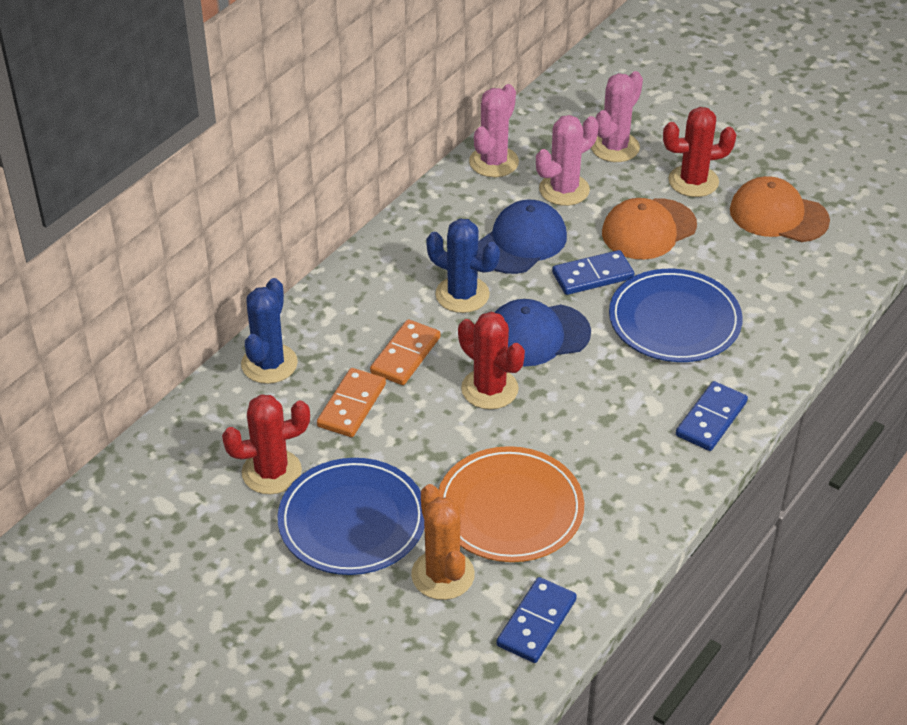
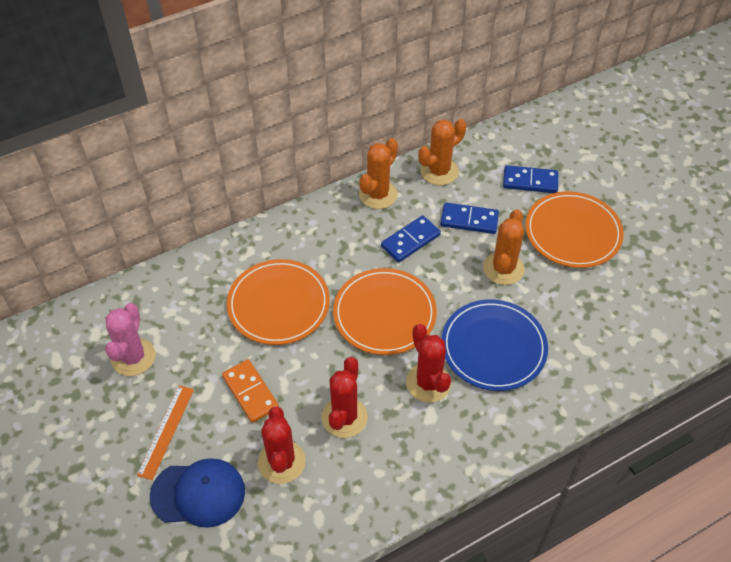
blue cactus: [241,278,298,384] [426,219,500,313] = 2 -> none = 0
blue cap: [478,200,567,274] [494,299,591,366] = 2 -> [150,458,245,528] = 1
blue plate: [278,458,424,575] [609,269,743,362] = 2 -> [442,299,548,391] = 1
orange cactus: [411,484,475,600] = 1 -> [359,138,398,209] [418,119,466,185] [483,209,525,285] = 3
orange cap: [602,198,697,259] [730,176,830,242] = 2 -> none = 0
orange domino: [317,368,386,437] [370,319,440,385] = 2 -> [222,360,279,423] = 1
orange plate: [438,446,584,562] = 1 -> [227,259,330,345] [333,268,437,355] [525,191,624,268] = 3
orange ruler: none = 0 -> [137,385,194,480] = 1
pink cactus: [469,84,519,177] [536,115,599,206] [591,71,643,162] = 3 -> [105,303,156,376] = 1

